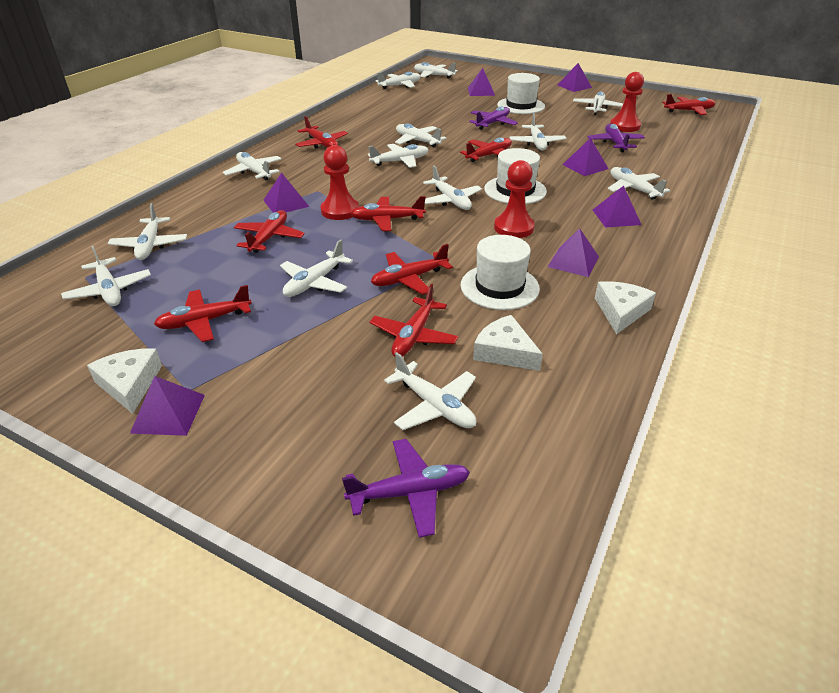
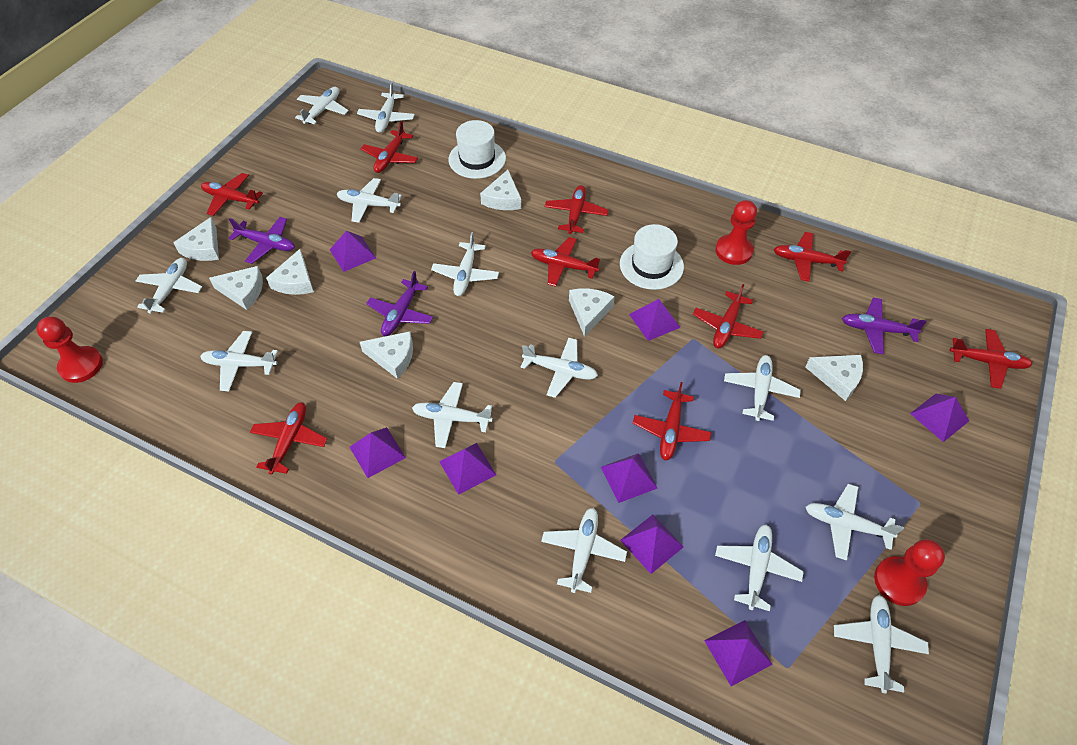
purple pyramid: [130,376,205,436] [263,172,309,213] [468,68,495,96] [547,228,599,277] [558,63,592,92] [562,138,608,176] [593,186,641,228] = 7 -> [330,231,376,272] [350,427,406,478] [439,443,496,495] [601,453,658,503] [620,515,684,574] [629,299,681,341] [704,620,773,686] [910,394,969,442] = 8
red plane: [154,285,252,342] [234,210,305,253] [295,116,348,148] [350,196,426,231] [369,284,458,357] [371,244,453,295] [460,137,512,162] [662,94,716,115] = 8 -> [201,173,263,216] [250,402,327,475] [361,121,418,173] [531,237,600,287] [545,185,608,234] [633,382,711,461] [693,284,763,348] [773,232,851,282] [950,329,1033,389] = 9
white cheese: [87,349,162,414] [473,315,543,371] [595,281,656,334] = 3 -> [173,217,219,261] [209,266,263,310] [266,249,314,295] [360,331,413,379] [480,170,521,210] [569,288,615,337] [805,355,863,401] = 7
white hat: [461,235,540,310] [484,148,547,204] [497,73,545,114] = 3 -> [448,120,506,179] [620,224,684,290] = 2

